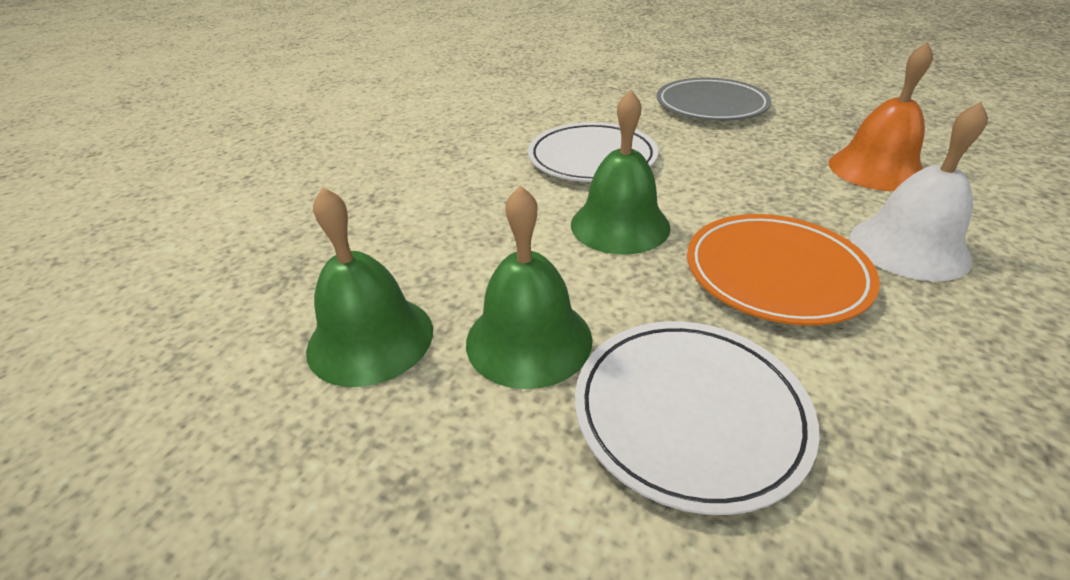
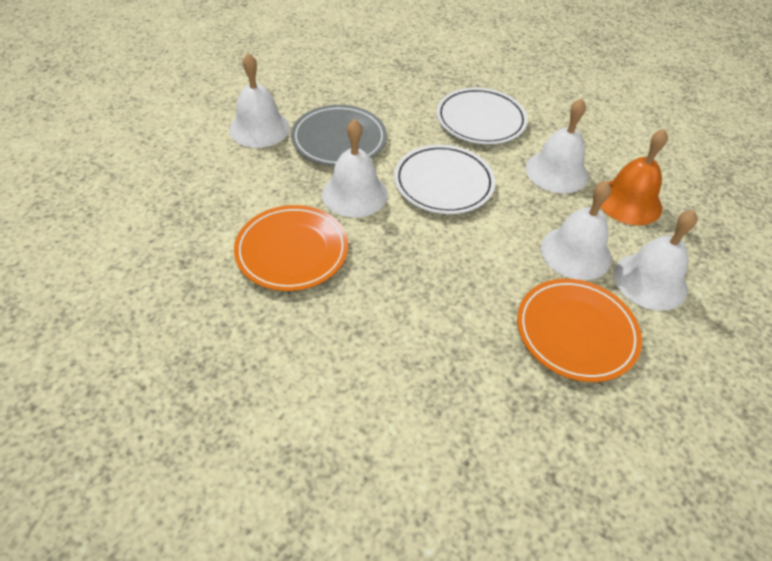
green bell: [306,187,433,387] [466,185,592,389] [571,89,671,254] = 3 -> none = 0
orange plate: [687,214,880,326] = 1 -> [234,205,348,291] [517,279,642,382] = 2
white bell: [850,102,988,281] = 1 -> [229,53,290,148] [322,119,388,218] [526,98,588,193] [541,181,612,280] [614,210,697,311] = 5

